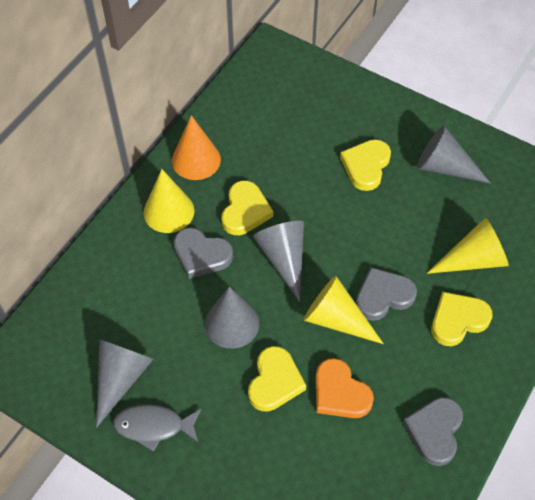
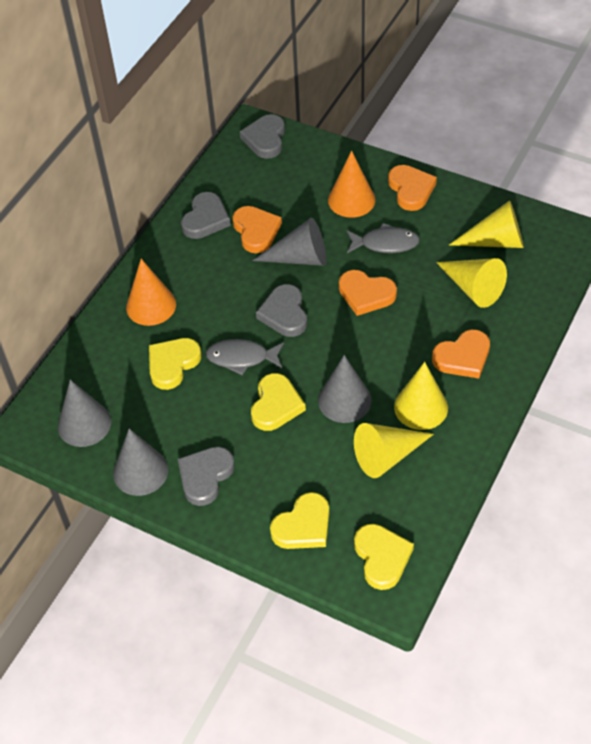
grey fish: [113,404,201,452] = 1 -> [206,339,284,376] [347,223,420,253] = 2
grey heart: [174,228,233,279] [356,267,417,321] [403,397,463,466] = 3 -> [178,447,235,506] [181,192,231,239] [240,114,285,159] [256,284,307,337] = 4
orange cone: [172,115,221,180] = 1 -> [126,259,176,326] [328,151,375,218] = 2
orange heart: [316,358,374,418] = 1 -> [232,206,282,253] [339,270,397,316] [388,165,437,211] [432,329,490,378] = 4
yellow cone: [144,169,194,233] [304,276,384,344] [426,218,509,274] = 3 -> [354,423,434,478] [394,362,448,430] [436,258,507,308] [449,201,524,248] = 4

